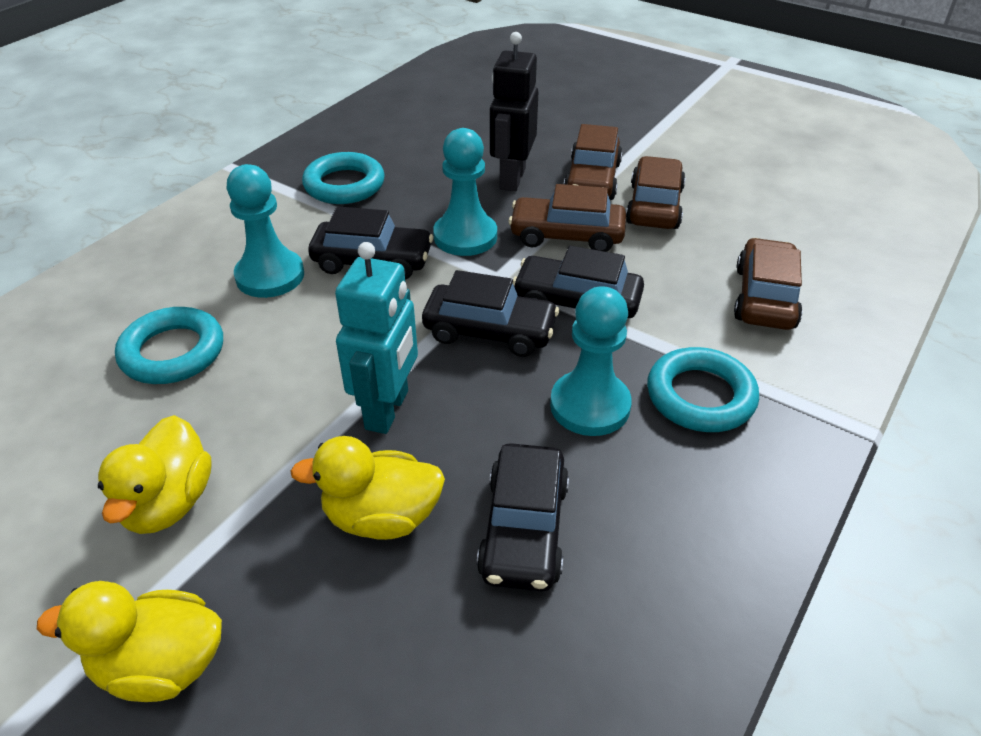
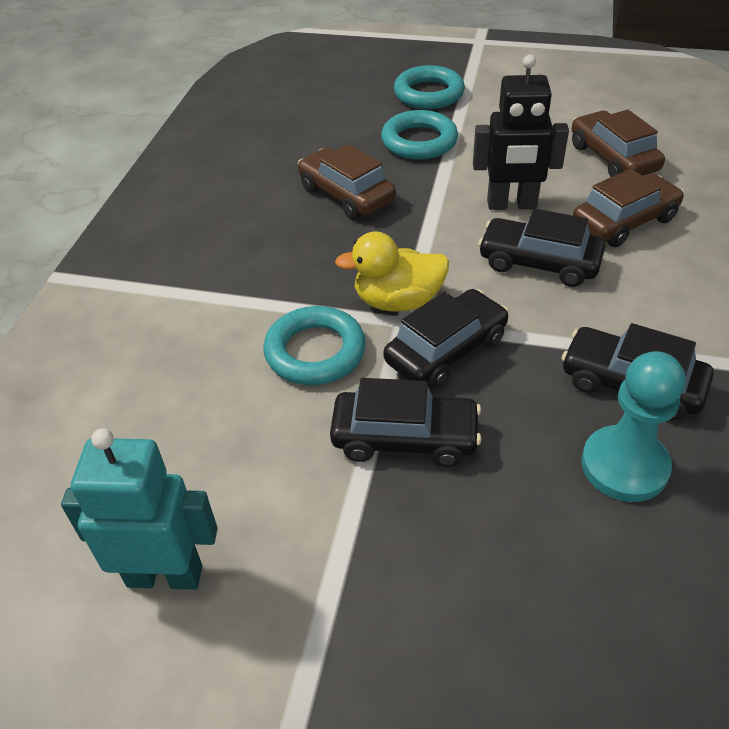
brown car: [508,184,626,252] [564,124,622,200] [626,156,686,229] [734,238,803,330] = 4 -> [298,144,396,219] [572,110,665,177] [573,169,684,247] = 3
turquoise pawn: [227,164,304,298] [433,128,497,256] [550,286,632,436] = 3 -> [582,351,686,502] = 1
yellow duck: [37,581,222,702] [98,415,212,534] [290,436,445,540] = 3 -> [335,232,449,312] = 1

